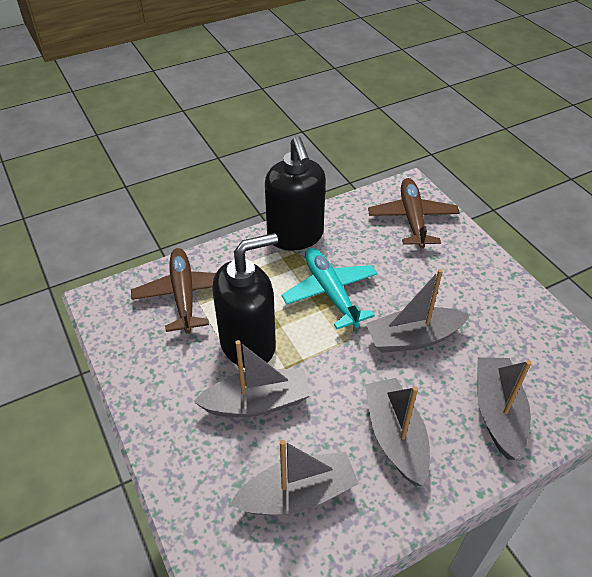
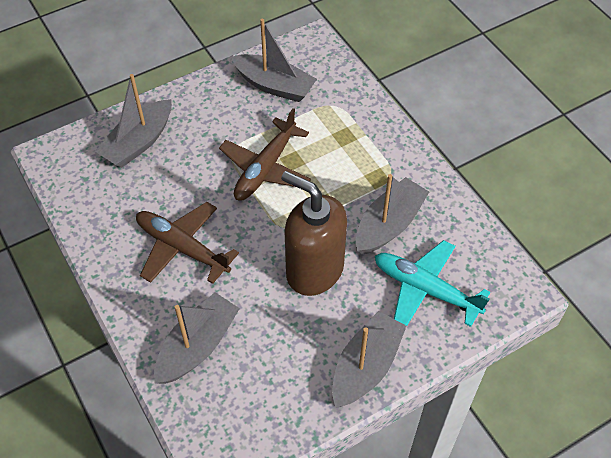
black soap dispenser: [212,233,278,368] [265,136,326,250] = 2 -> none = 0
brown soap dispenser: none = 0 -> [281,171,347,296] = 1

